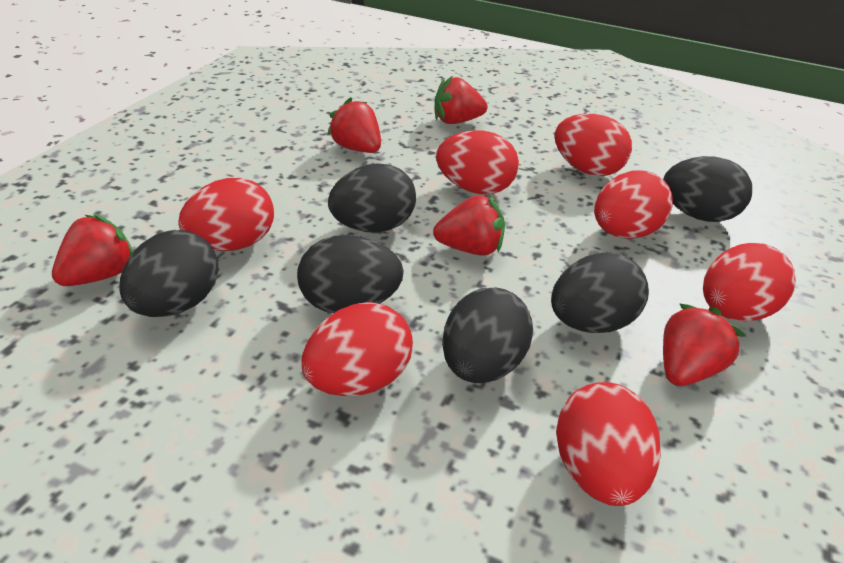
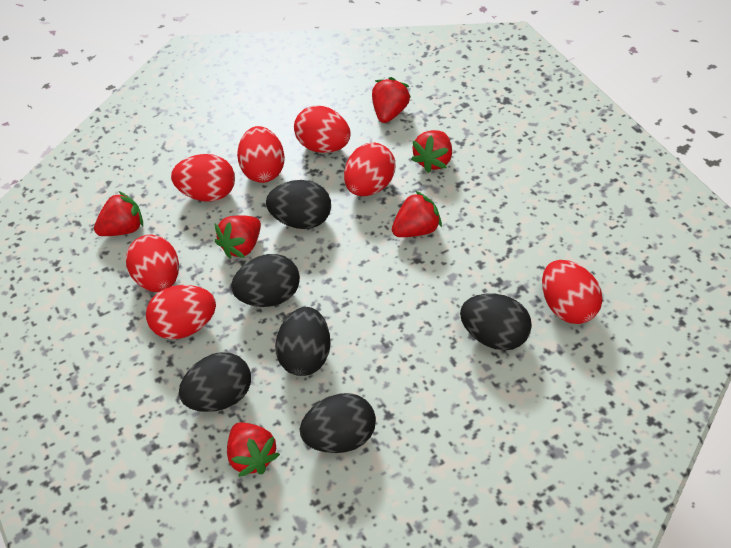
red strawberry: [52,214,134,286] [327,97,381,153] [433,194,505,256] [435,76,488,124] [663,304,745,386] = 5 -> [94,191,143,236] [215,216,261,258] [227,422,280,477] [372,77,411,123] [392,191,442,237] [411,130,452,173] = 6

